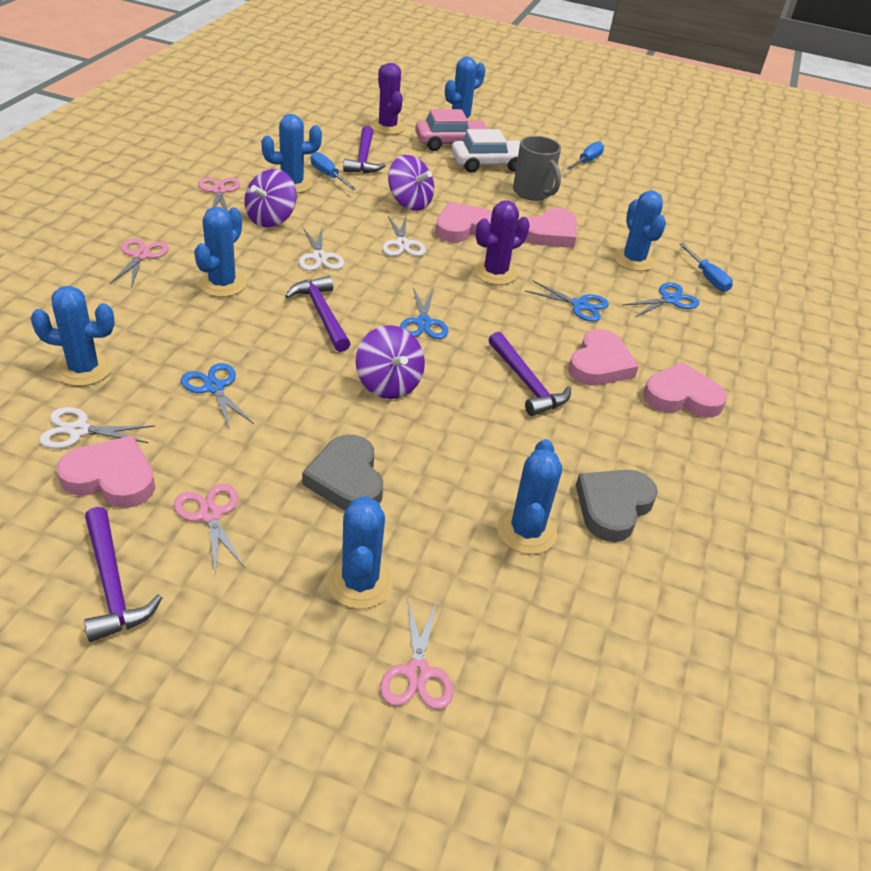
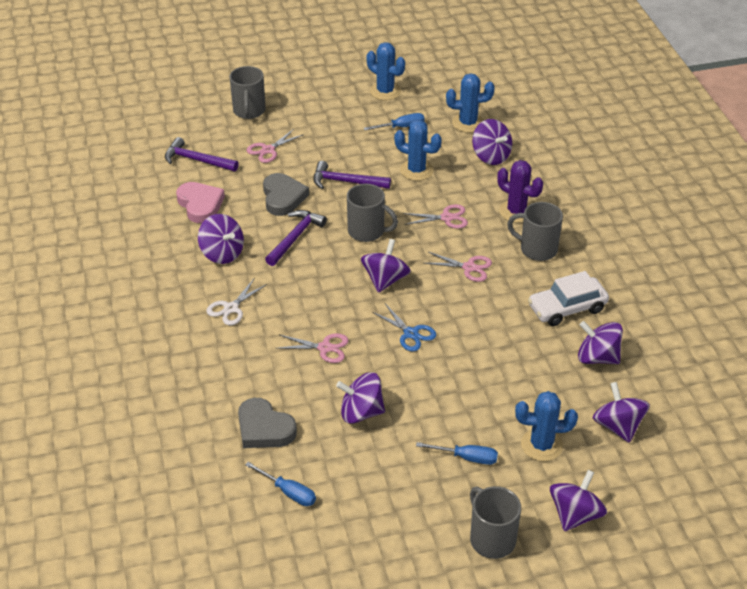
blue cactus: [30,286,115,386] [194,207,246,297] [261,114,322,193] [327,496,393,609] [445,57,485,121] [497,439,562,554] [613,190,666,271] = 7 -> [367,42,405,100] [394,120,442,181] [446,73,495,133] [515,391,578,461] = 4
blue scissors: [181,363,254,430] [400,288,448,339] [525,280,609,322] [623,282,699,317] = 4 -> [372,304,436,351] = 1
grey mug: [513,136,561,201] = 1 -> [229,66,266,119] [347,184,398,242] [470,486,521,559] [507,202,563,261] = 4
pink car: [415,109,488,151] = 1 -> none = 0
pink heart: [57,436,155,508] [435,202,492,243] [525,208,577,248] [568,329,639,386] [643,362,727,418] = 5 -> [176,182,225,223] = 1
purple cactus: [370,63,405,135] [474,201,530,285] = 2 -> [497,160,543,223] = 1
purple hammer: [84,507,163,642] [285,276,350,352] [343,126,386,173] [489,332,571,416] = 4 -> [165,137,239,172] [265,210,327,266] [313,161,391,189] = 3
purple spinning top: [245,169,297,227] [356,325,425,399] [388,155,434,211] = 3 -> [198,214,244,264] [336,372,385,424] [361,239,411,293] [472,119,512,165] [550,470,607,531] [578,321,623,364] [593,382,650,443] = 7
white scissors: [39,407,155,449] [299,228,344,271] [382,216,426,256] = 3 -> [206,279,267,325] = 1

